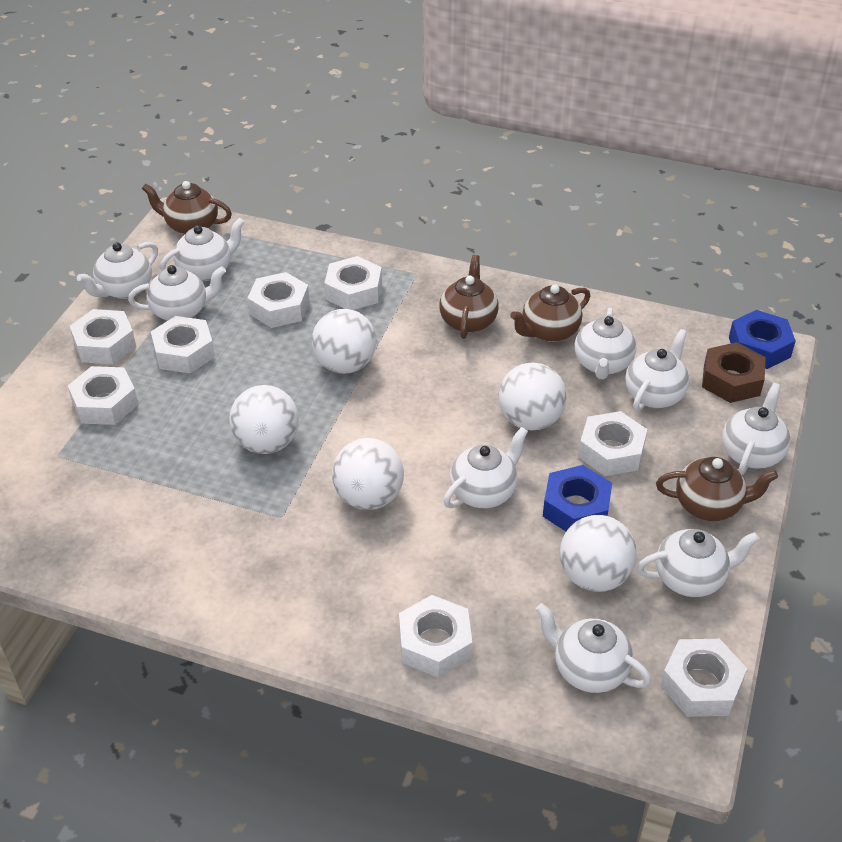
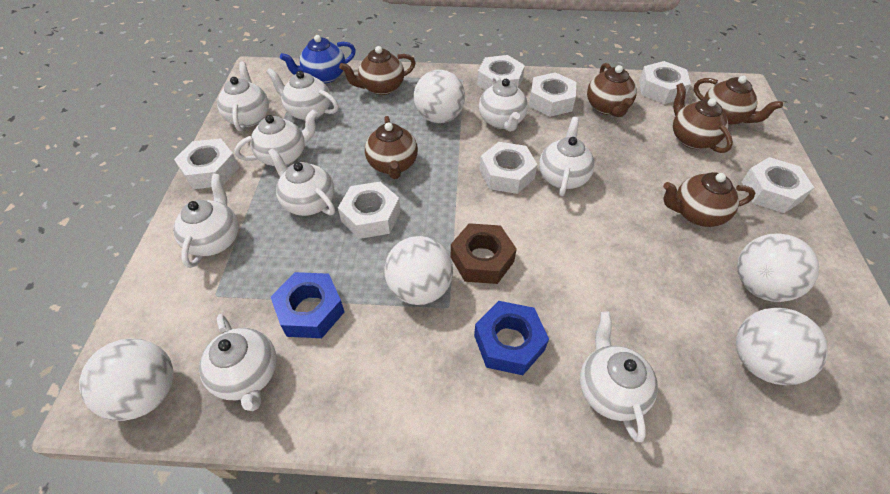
blue teapot: none = 0 -> [280,35,356,83] = 1
brown teapot: [142,181,232,235] [439,255,499,339] [510,284,590,342] [656,457,778,521] = 4 -> [339,46,416,95] [365,116,418,179] [587,63,637,117] [663,172,755,227] [673,83,733,153] [694,76,783,126] = 6
white nut: [68,366,138,425] [70,309,136,364] [151,316,215,373] [247,272,309,328] [324,256,382,310] [399,595,472,678] [578,411,647,476] [660,639,747,717] = 8 -> [174,138,239,189] [338,182,401,239] [477,55,525,91] [480,142,538,194] [529,72,576,117] [639,61,691,104] [742,157,814,213] = 7

